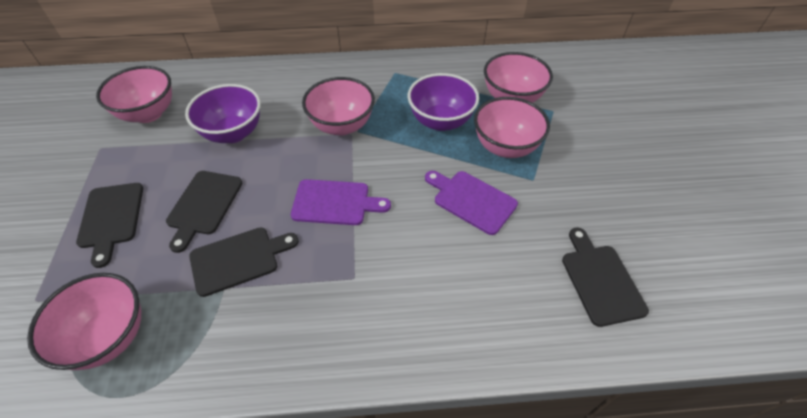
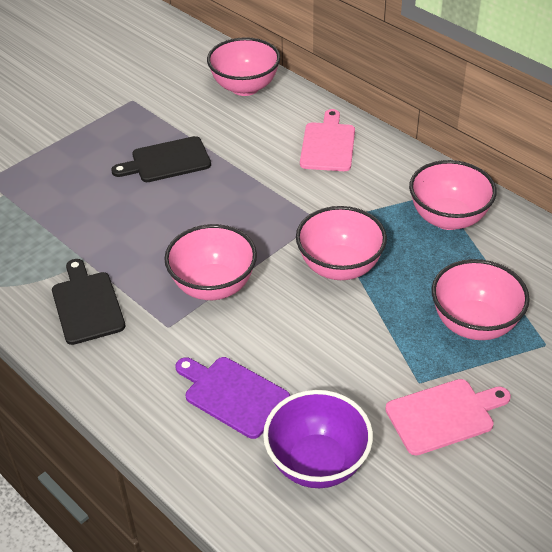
black cutting board: [76,183,143,268] [166,171,242,253] [189,227,299,297] [562,228,649,327] = 4 -> [52,259,125,345] [111,136,211,182] = 2
pink cutting board: none = 0 -> [300,109,355,171] [385,379,511,455] = 2
purple bowl: [185,84,261,143] [408,73,479,131] = 2 -> [263,390,373,488] = 1
purple cutting board: [291,179,391,225] [425,171,518,235] = 2 -> [175,357,290,439] = 1

